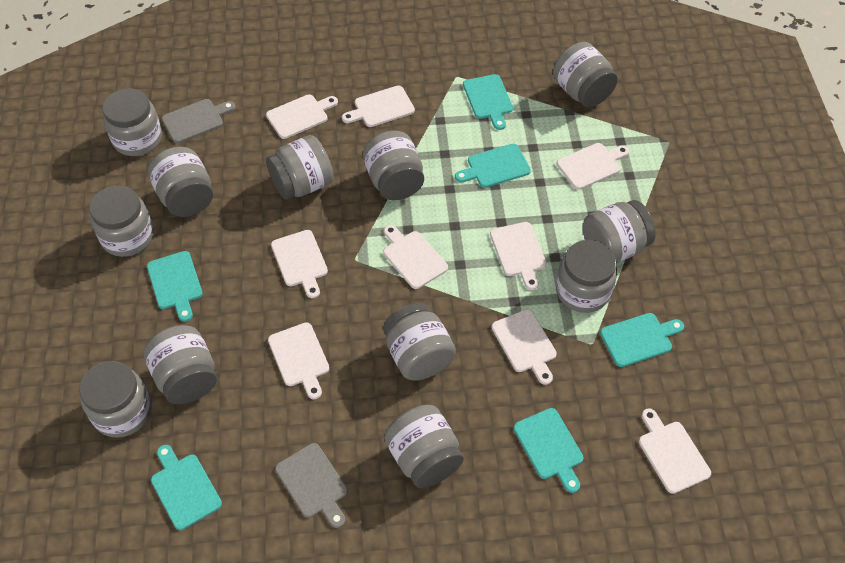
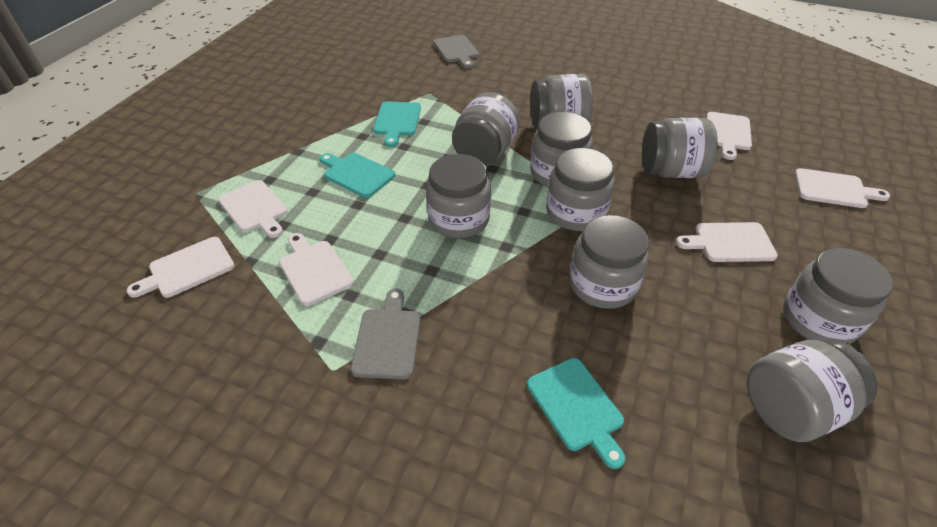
grey jar: [79,361,151,438] [89,186,154,257] [103,88,162,156] [143,325,217,404] [148,147,213,217] [266,135,334,200] [363,131,424,200] [383,303,456,381] [384,405,464,488] [553,42,618,107] [556,240,617,313] [583,200,656,263] = 12 -> [426,154,491,238] [452,92,520,165] [530,74,593,128] [530,112,593,187] [546,148,615,231] [569,215,649,309] [642,118,718,178] [747,338,878,442] [783,248,893,344] = 9
turquoise cutting board: [147,251,202,322] [151,445,222,530] [455,144,531,188] [463,74,513,130] [514,408,583,493] [600,313,684,367] = 6 -> [320,153,395,198] [374,101,421,147] [527,358,625,469] = 3
white cutting board: [266,94,338,139] [268,322,329,399] [271,230,328,298] [342,85,415,127] [383,225,448,289] [490,222,546,290] [492,309,557,385] [557,143,629,190] [639,408,711,494] = 9 -> [127,237,235,298] [218,180,288,238] [279,233,354,306] [676,222,778,262] [706,112,752,160] [795,168,890,208] = 6

